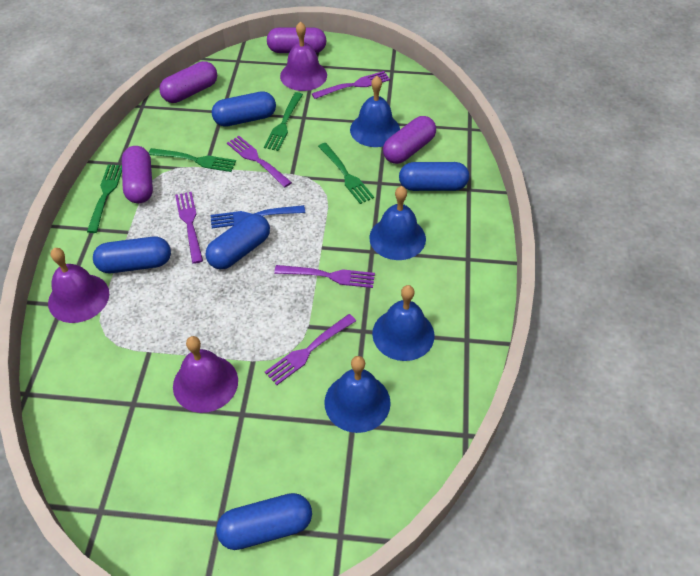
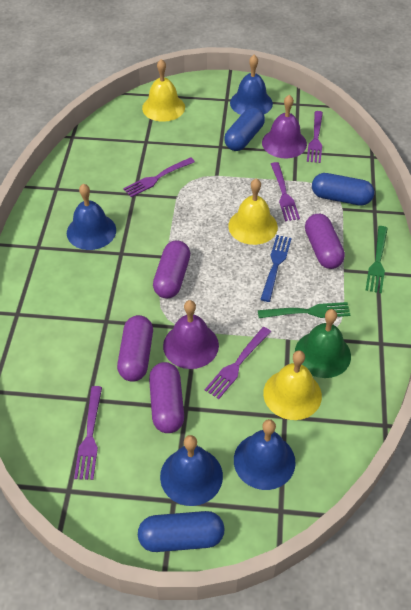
blue capsule: [93,237,171,273] [205,214,270,270] [212,91,276,127] [216,493,312,550] [399,162,469,191] = 5 -> [138,511,224,552] [224,107,265,151] [312,173,374,206] = 3
green bell: none = 0 -> [295,309,351,378] = 1
green fork: [87,165,122,233] [149,148,236,172] [264,92,303,151] [318,143,374,204] = 4 -> [258,302,350,318] [366,226,388,293] = 2
purple bell: [48,248,109,323] [173,336,238,413] [280,21,327,91] = 3 -> [163,300,219,369] [262,95,307,158] = 2
yellow bell: none = 0 -> [142,59,185,122] [228,178,278,245] [263,351,322,420] = 3

